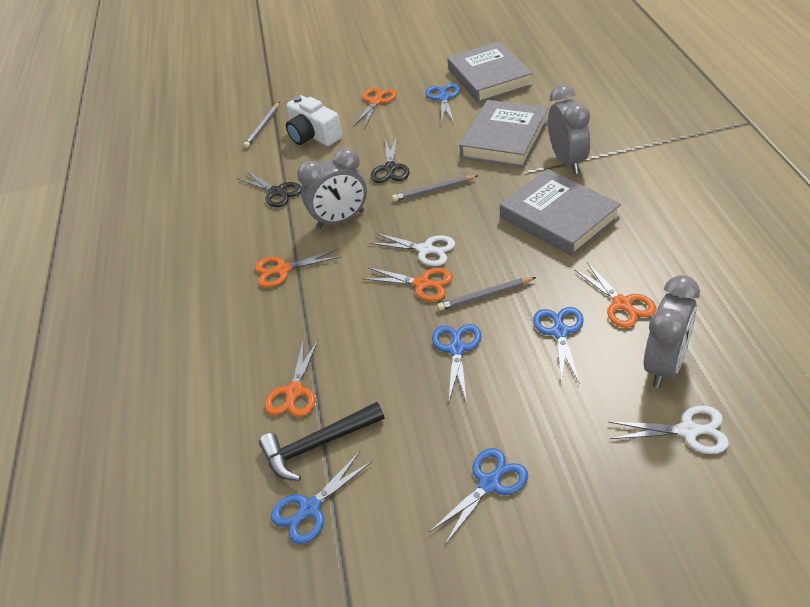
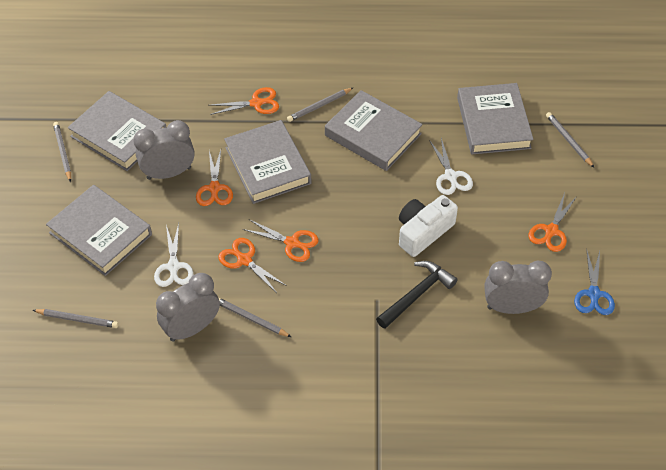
black scissors: [237,171,302,207] [371,137,410,183] = 2 -> none = 0
blue scissors: [271,452,373,544] [425,84,460,124] [429,448,528,545] [432,324,481,402] [533,307,584,384] = 5 -> [574,249,615,315] = 1
grey book: [447,41,533,103] [459,100,548,168] [500,169,621,257] = 3 -> [46,185,152,276] [68,91,167,171] [224,120,311,204] [325,90,423,171] [457,83,534,154] = 5
grey pencil: [243,102,280,148] [392,175,479,201] [437,277,536,311] = 3 -> [33,309,119,328] [53,122,71,182] [218,297,291,337] [287,88,353,122] [546,112,594,168] = 5

